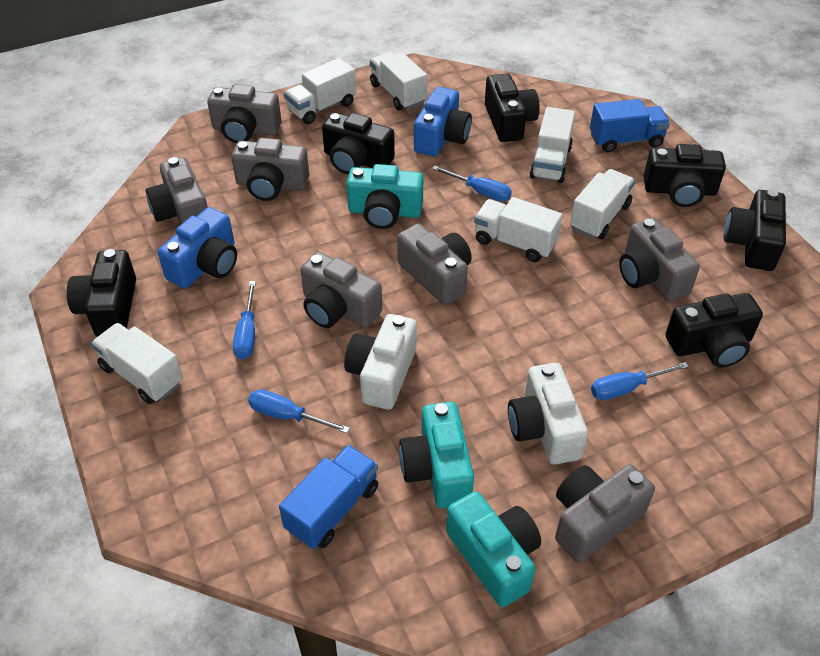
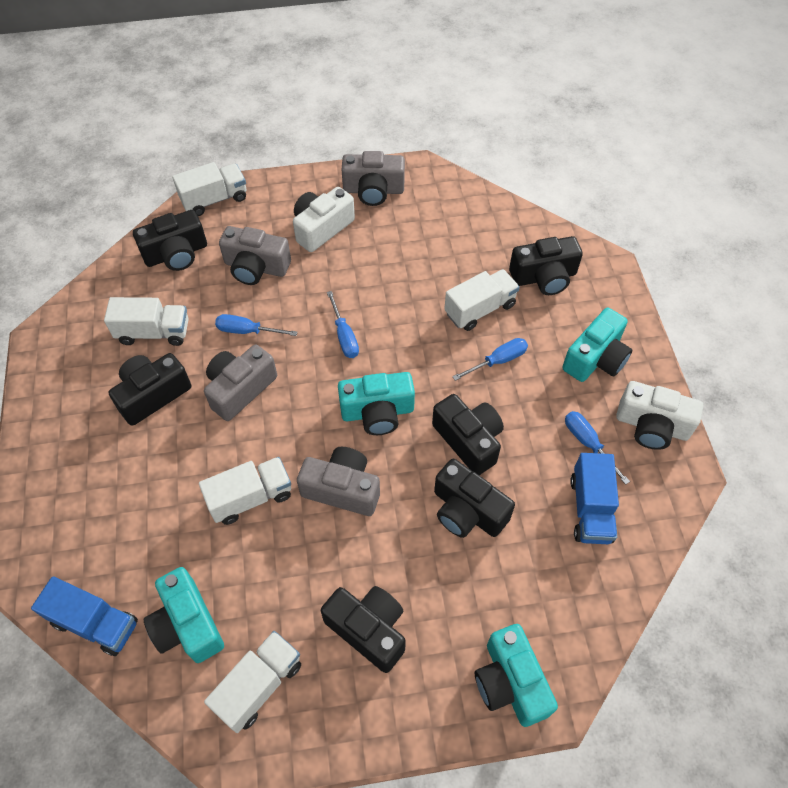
blue camera: [158,207,237,288] [414,87,472,156] = 2 -> none = 0
grey camera: [146,157,208,225] [207,84,281,143] [231,138,309,201] [301,252,382,328] [397,224,472,305] [555,464,655,563] [619,218,700,302] = 7 -> [204,345,277,421] [219,226,291,285] [297,447,380,516] [341,151,405,206] = 4
turquoise camera: [346,164,423,229] [399,402,474,508] [446,492,541,607] = 3 -> [144,567,224,663] [338,372,415,435] [475,624,558,727] [562,308,632,382] = 4
white truck: [91,323,183,404] [284,58,356,124] [370,52,428,110] [474,197,563,262] [529,107,575,183] [570,169,635,239] = 6 -> [104,297,189,346] [172,162,247,216] [199,457,291,525] [204,631,301,733] [444,269,520,331] = 5

